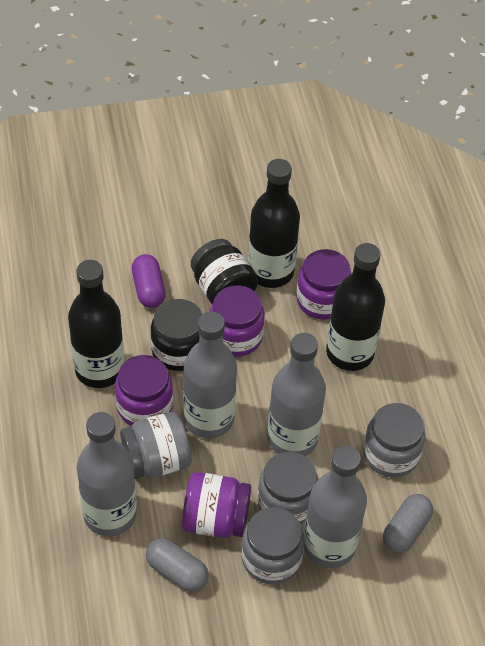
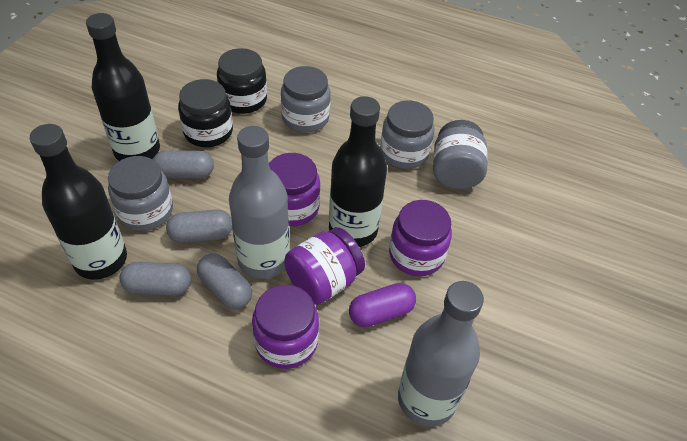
grey bottle: [77,412,137,537] [183,311,237,438] [267,333,326,456] [304,446,367,568] = 4 -> [229,126,289,279] [398,281,484,427] = 2
grey capsule: [146,538,209,592] [383,494,433,553] = 2 -> [120,262,191,296] [153,150,214,179] [166,209,232,243] [197,253,252,309] = 4

